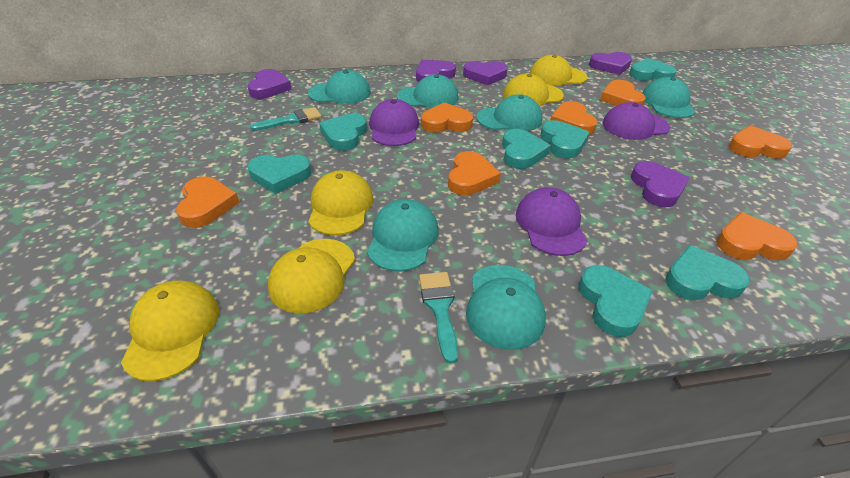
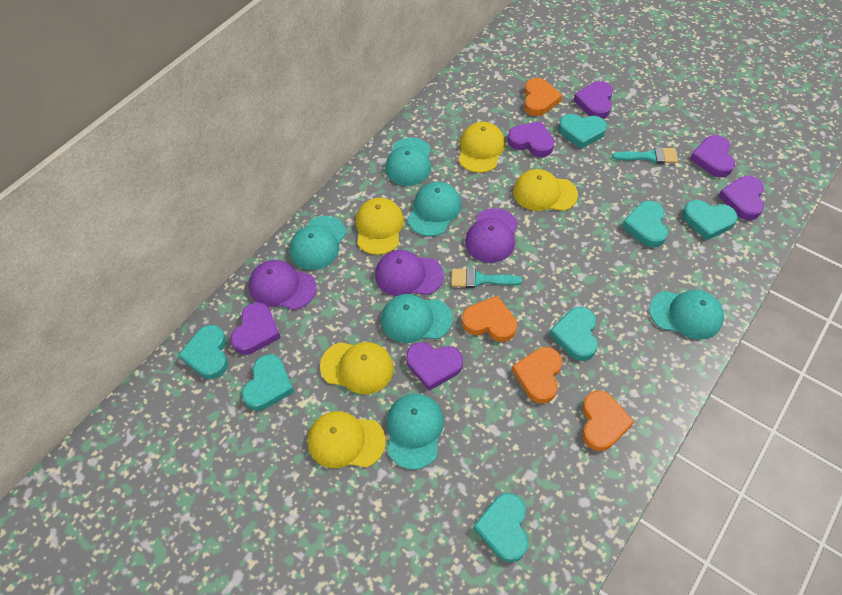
orange heart: [176,177,240,228] [421,102,473,133] [448,151,501,195] [550,101,598,135] [600,80,646,106] [716,212,797,260] [729,125,792,159] = 7 -> [462,296,517,342] [512,347,562,404] [524,78,562,116] [582,391,634,451] = 4
purple heart: [248,69,291,99] [416,60,456,82] [463,61,508,85] [589,52,632,75] [631,161,690,207] = 5 -> [230,302,281,355] [406,342,463,391] [508,121,554,157] [574,81,613,119] [690,135,735,177] [719,176,764,220] = 6

